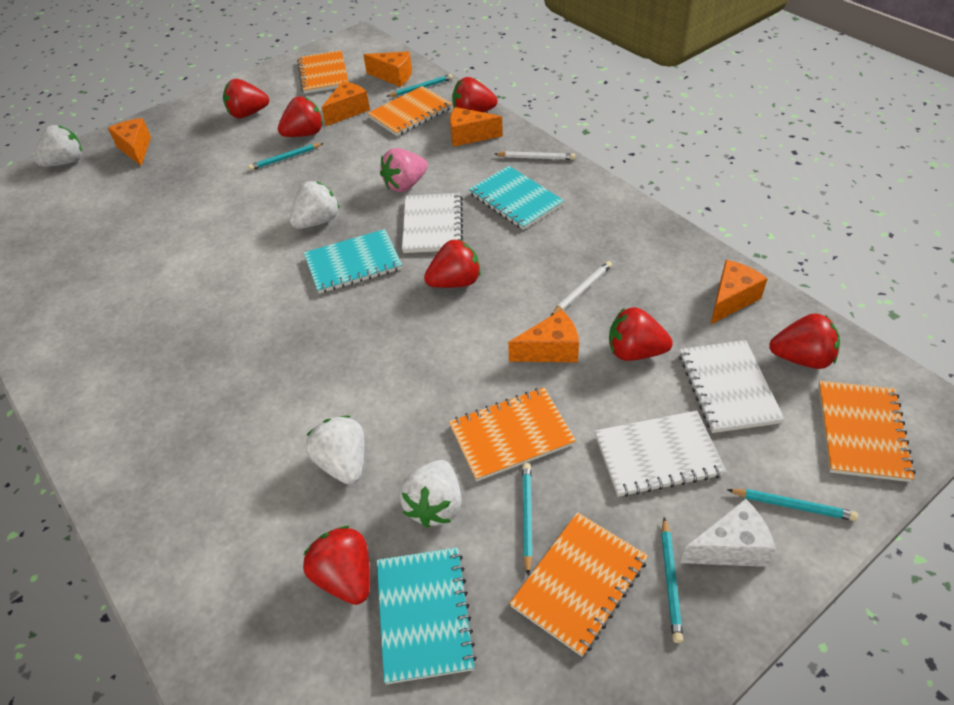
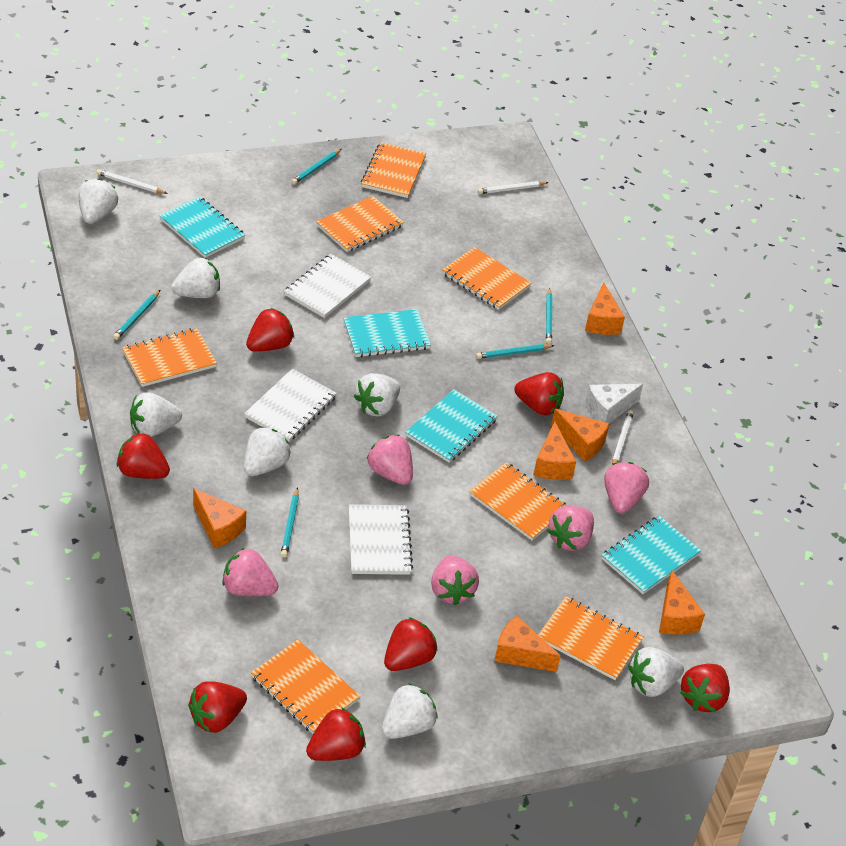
orange notebook: [297,50,349,94] [367,86,452,136] [449,387,576,481] [510,512,648,657] [818,381,916,482] = 5 -> [122,328,217,387] [251,640,360,734] [316,196,404,252] [361,142,426,198] [442,247,531,310] [469,462,567,540] [538,596,644,680] = 7
pink strawberry: [380,148,428,192] = 1 -> [222,548,278,596] [367,435,413,485] [431,555,479,605] [547,506,594,551] [604,462,649,513] = 5
turquoise notebook: [304,229,402,294] [377,547,477,684] [469,166,564,230] = 3 -> [159,196,245,258] [343,309,431,357] [405,389,498,462] [601,516,701,594] = 4
white pencil: [495,151,575,160] [551,261,612,316] = 2 -> [97,169,168,194] [478,181,549,194] [612,410,634,466] = 3
white strawberry: [34,125,82,167] [290,181,340,229] [306,416,364,485] [399,460,462,528] = 4 -> [78,178,118,224] [130,392,182,437] [172,258,220,298] [244,426,291,476] [354,373,400,416] [382,683,438,739] [628,647,684,697] = 7

